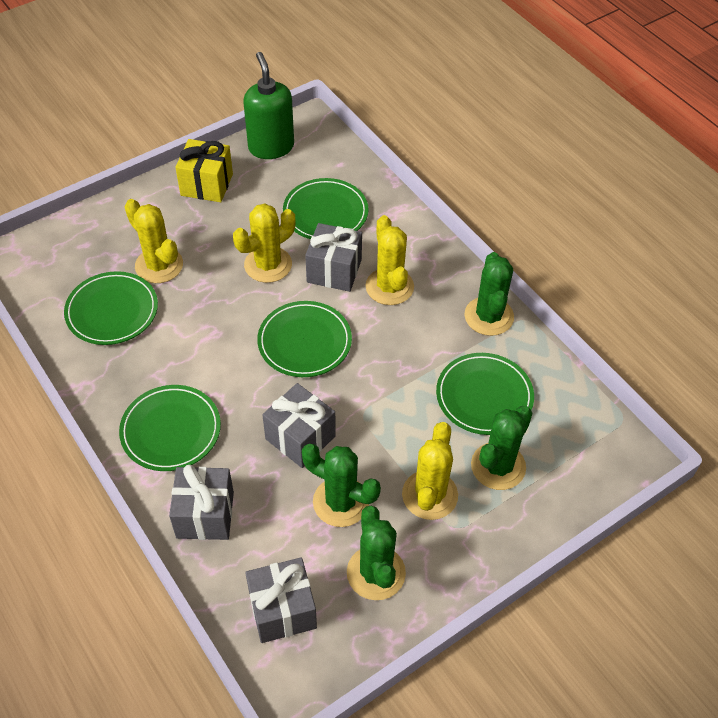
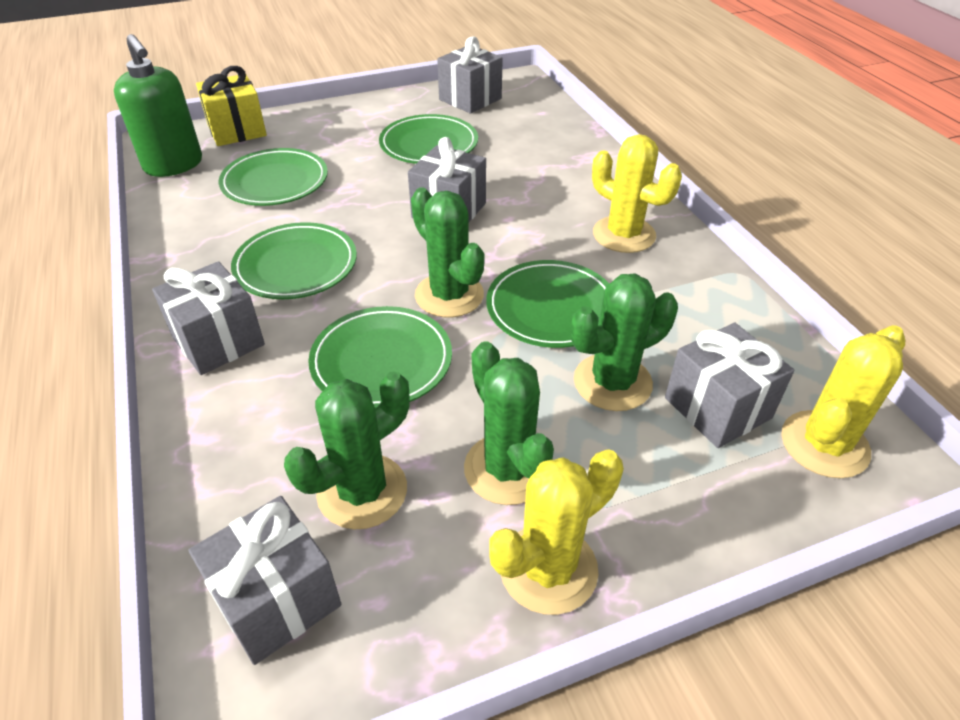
grey gift: [169,465,234,540] [245,557,317,643] [262,383,336,468] [305,223,362,292] = 4 -> [152,261,265,375] [189,496,341,665] [408,137,486,222] [437,36,503,114] [665,323,794,448] = 5
yellow cactus: [125,199,183,283] [233,204,296,283] [365,215,414,305] [402,422,458,520] = 4 -> [489,449,624,615] [592,134,682,253] [781,325,905,478] = 3

